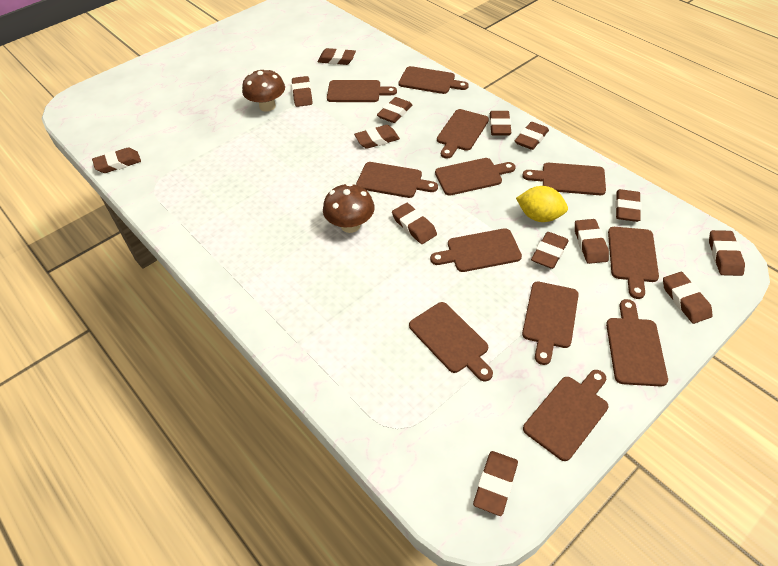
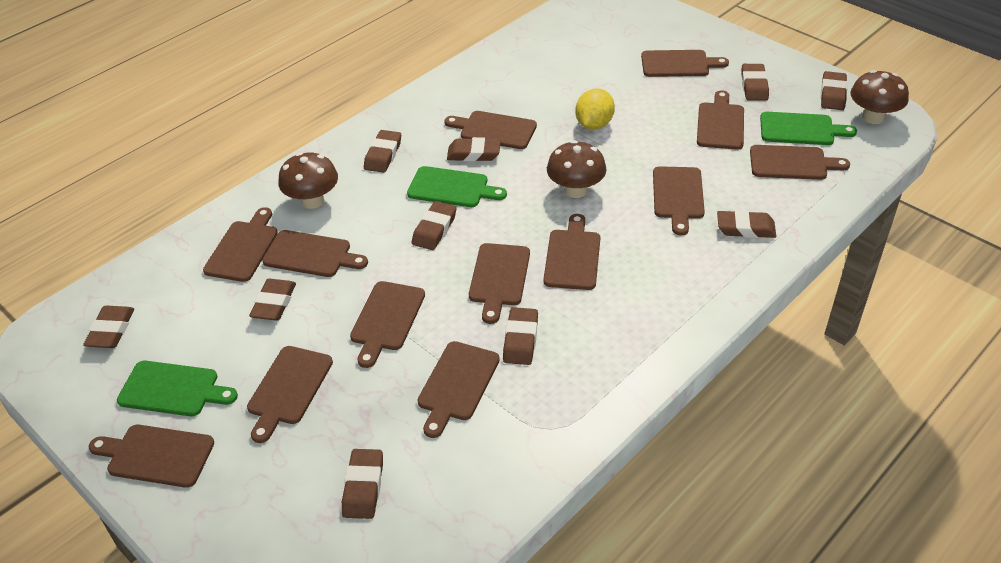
brown cutting board: [327,80,397,102] [356,162,438,198] [398,66,469,94] [409,302,493,381] [430,228,522,272] [435,158,516,196] [437,109,489,159] [522,163,606,195] [522,282,579,365] [523,370,608,461] [606,299,668,387] [608,227,659,299] = 12 -> [89,424,214,488] [203,207,278,282] [247,346,333,443] [262,230,368,277] [350,281,425,368] [417,341,500,438] [444,111,537,149] [469,243,530,324] [543,214,600,290] [641,50,729,77] [653,166,705,236] [697,91,744,150] [750,145,850,180] = 13
brown eraser: [92,148,141,173] [292,76,313,107] [318,48,356,65] [354,125,400,149] [377,97,412,123] [392,203,437,244] [473,451,518,516] [490,111,511,136] [515,122,549,150] [531,232,569,269] [575,219,609,264] [615,189,642,222] [663,272,713,324] [709,230,745,276] = 14 -> [83,306,134,348] [249,279,296,321] [342,449,383,519] [364,130,401,173] [412,201,457,250] [447,137,501,162] [503,307,538,365] [717,210,776,238] [741,64,769,101] [821,71,848,110] = 10
brown mushroom: [242,68,285,112] [323,183,375,233] = 2 -> [278,152,338,209] [547,140,606,198] [850,70,909,124] = 3
green cutting board: none = 0 -> [117,361,238,416] [407,166,507,207] [760,112,857,145] = 3

